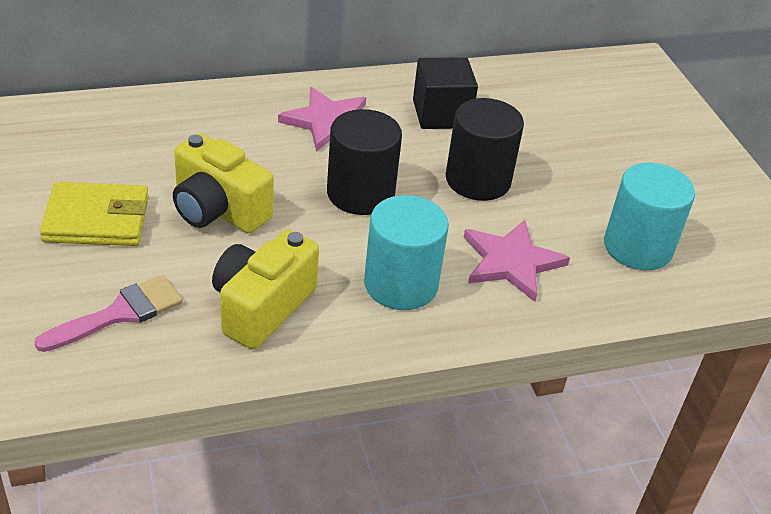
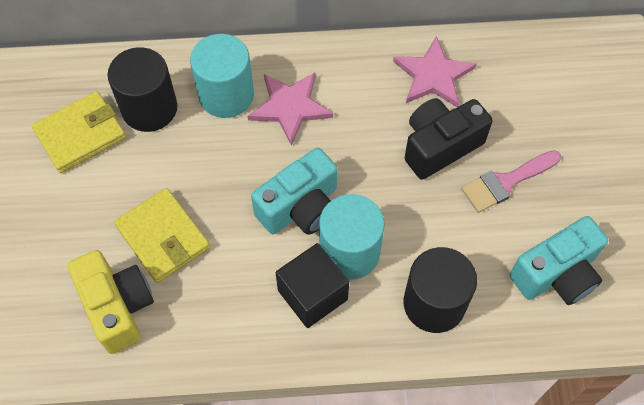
black camera: none = 0 -> [405,98,493,180] = 1
turquoise camera: none = 0 -> [251,148,338,235] [510,216,608,305] = 2
yellow camera: [173,133,274,233] [212,230,319,349] = 2 -> [68,250,154,354] = 1
yellow wallet: [40,182,149,246] = 1 -> [32,91,126,173] [114,188,210,283] = 2

